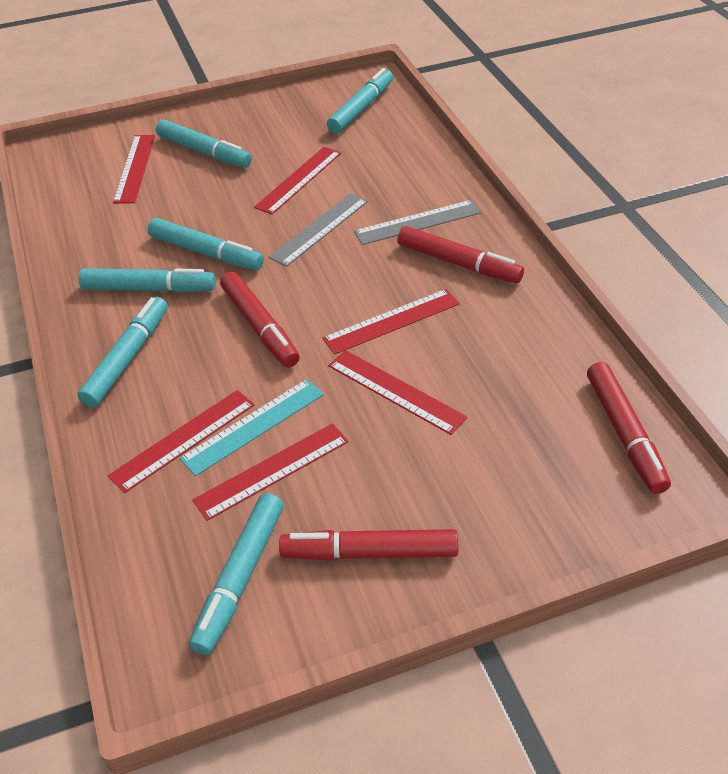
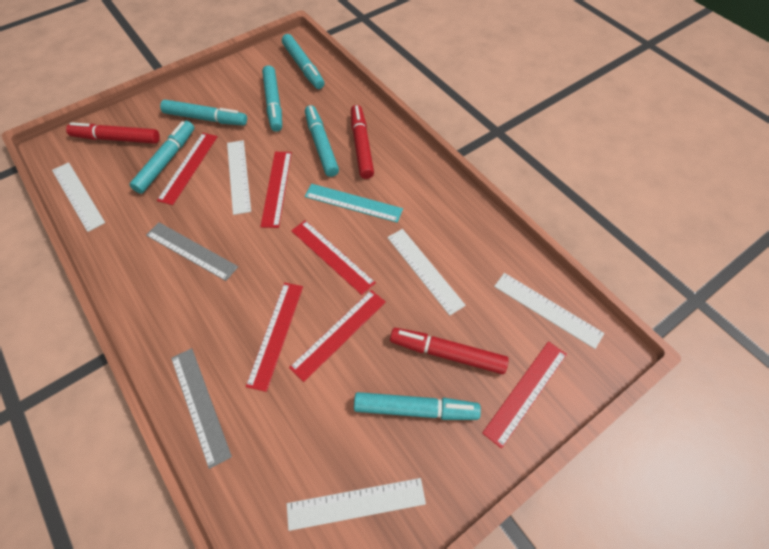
red marker: [220,272,300,367] [279,529,458,561] [397,226,524,283] [587,362,671,494] = 4 -> [66,122,160,144] [351,105,374,179] [390,328,509,374] = 3
white ruler: none = 0 -> [52,162,105,232] [227,140,251,215] [287,478,426,531] [387,229,466,316] [494,273,604,349] = 5

